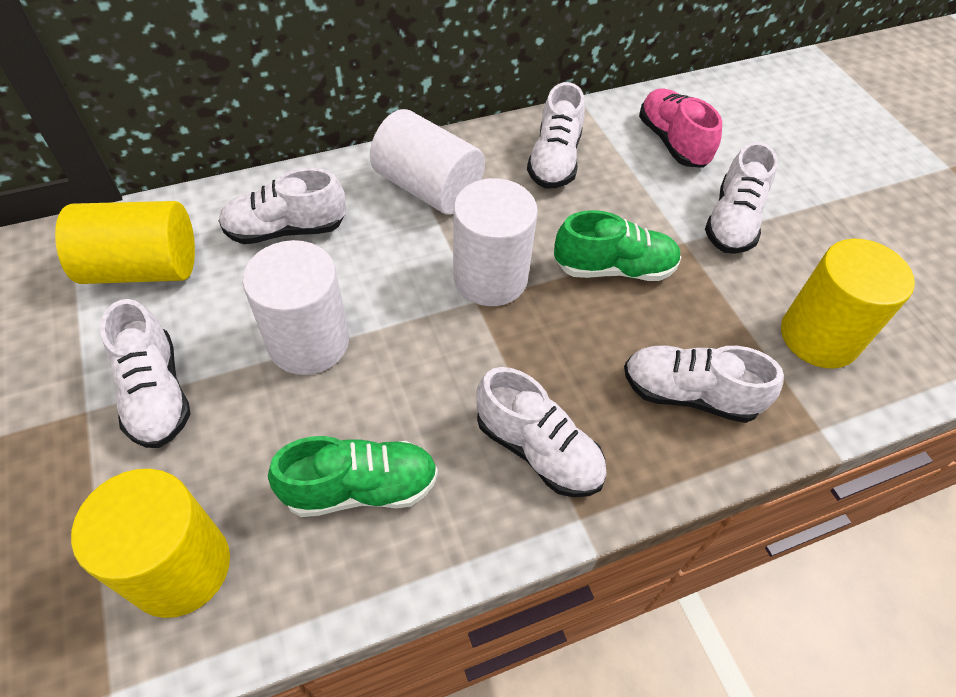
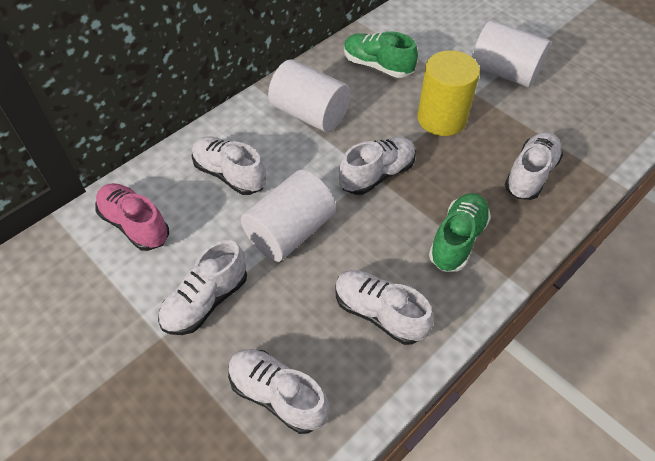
yellow cylinder: [55,201,195,284] [71,469,230,618] [781,239,915,369] = 3 -> [417,50,480,136] = 1

